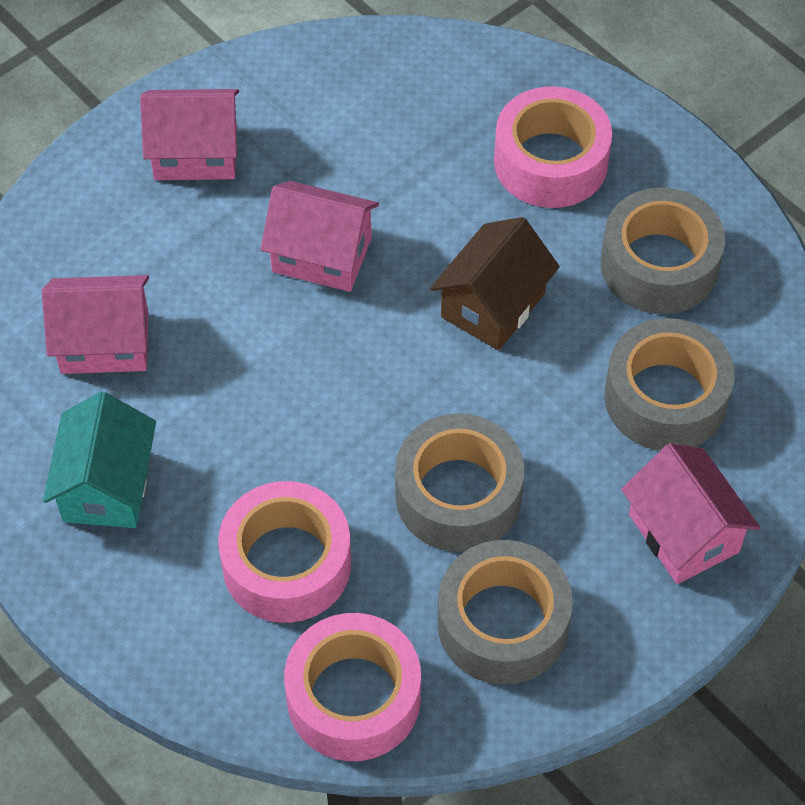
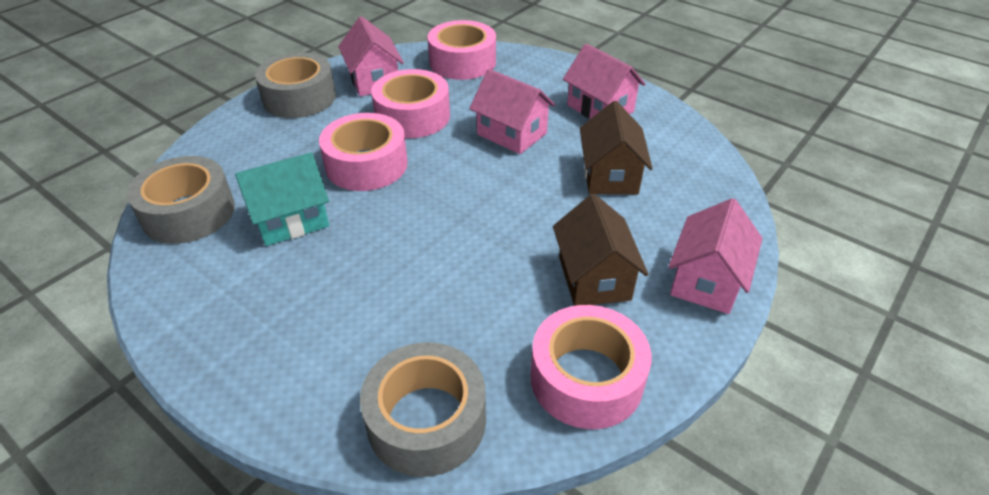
brown house: [430,217,560,350] = 1 -> [553,194,648,306] [580,101,653,194] = 2
grey tape: [395,414,524,552] [438,540,573,685] [601,188,725,314] [604,318,735,451] = 4 -> [127,156,235,244] [255,52,336,118] [360,342,486,477] = 3
pink tape: [218,481,351,623] [284,613,421,761] [494,86,612,208] = 3 -> [319,113,408,191] [371,69,450,138] [428,20,496,80] [531,305,652,429] = 4

